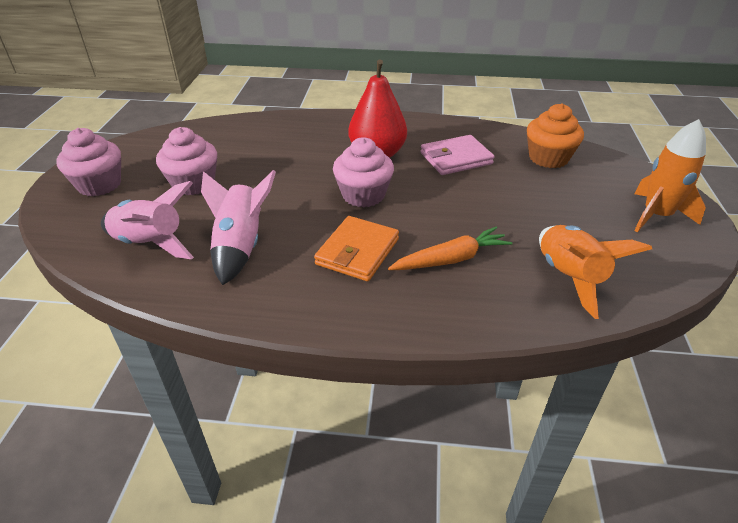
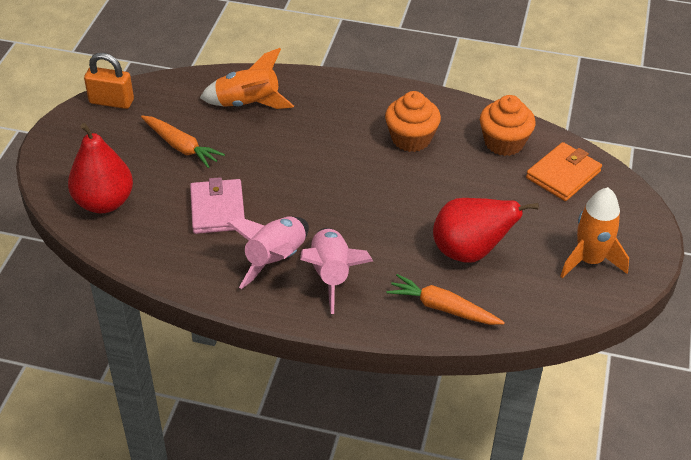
orange carrot: [388,227,512,270] = 1 -> [141,116,225,168] [387,274,505,325] = 2
orange cupcake: [527,103,584,168] = 1 -> [385,91,441,152] [480,95,536,156] = 2
orange padlock: none = 0 -> [84,53,134,109] = 1
pink cupcake: [56,128,121,196] [156,127,217,195] [333,137,394,208] = 3 -> none = 0
red pear: [349,59,407,158] = 1 -> [68,123,133,213] [433,198,539,263] = 2

